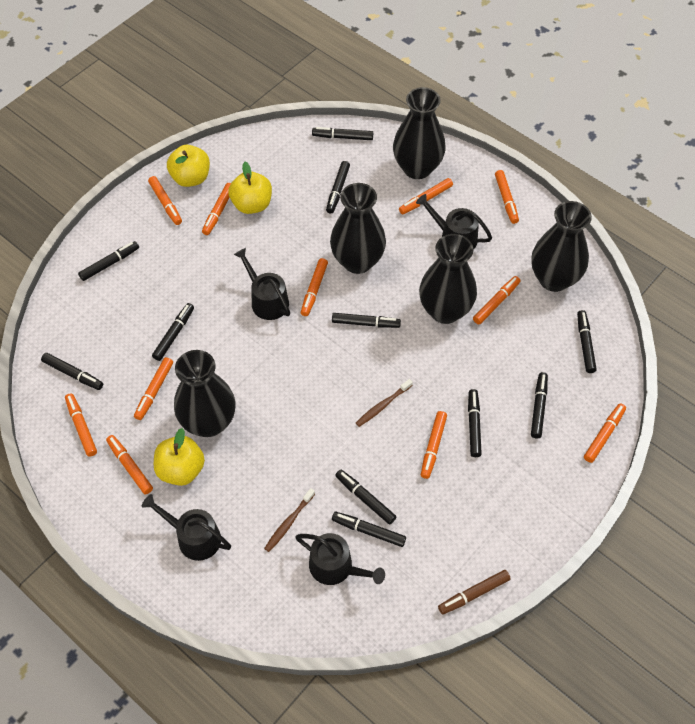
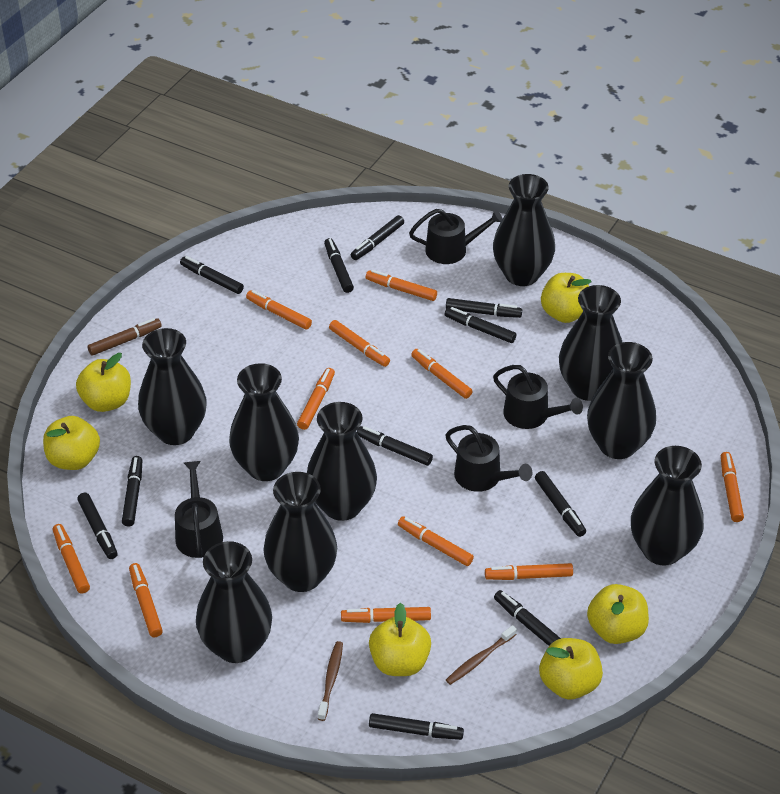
black vase: [174,350,235,437] [330,183,386,274] [393,87,446,179] [419,234,477,324] [531,201,592,292] = 5 -> [138,328,207,445] [196,541,272,663] [229,363,299,481] [263,472,337,592] [307,402,377,521] [493,174,555,286] [559,285,622,401] [587,342,656,459] [631,446,704,566] = 9
yellow apple: [154,428,205,486] [167,145,210,187] [228,162,272,214] = 3 -> [43,416,100,470] [76,353,131,412] [369,603,431,676] [539,638,603,699] [541,273,592,323] [587,584,649,644] = 6

